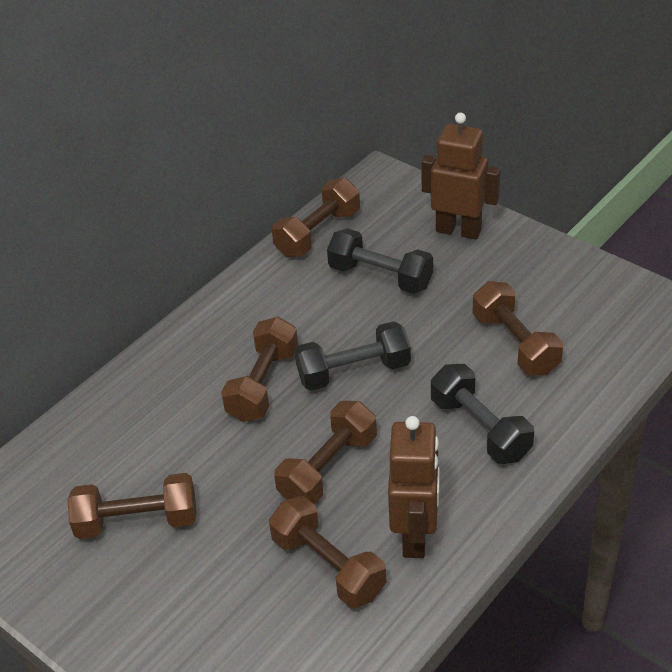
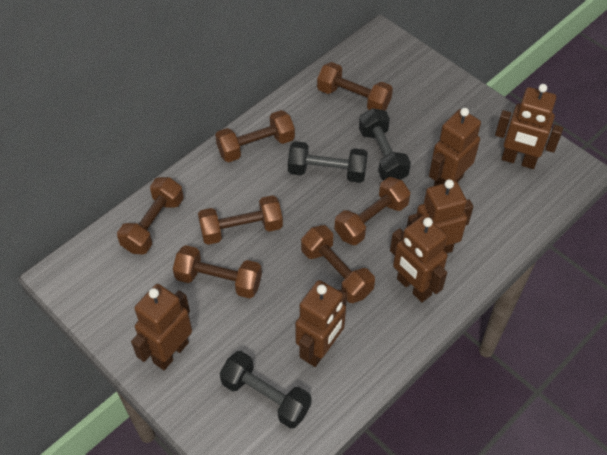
brown dumbbell: [67,473,197,539] [221,317,298,422] [269,496,386,608] [272,178,360,257] [274,401,377,505] [472,281,563,376] = 6 -> [117,177,184,255] [173,245,262,298] [198,195,283,245] [215,110,295,162] [301,225,375,303] [317,62,393,111] [334,177,411,245] = 7
brown robot: [388,416,440,558] [421,112,500,240] = 2 -> [131,284,192,370] [295,280,347,367] [390,215,448,302] [407,179,473,253] [429,108,481,186] [495,84,563,169] = 6

